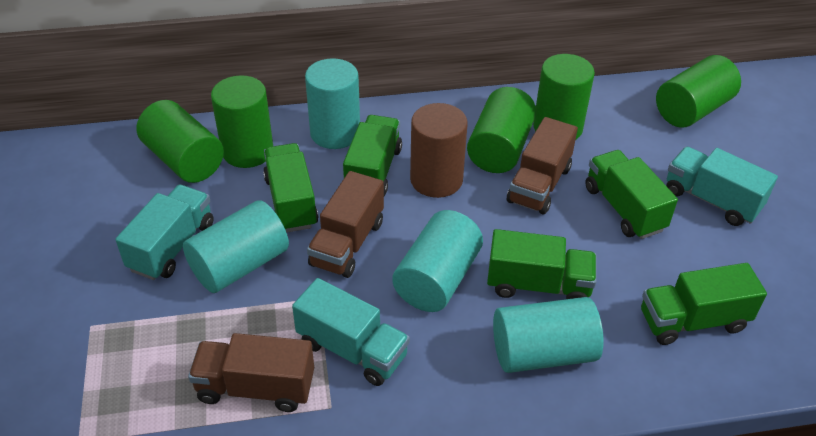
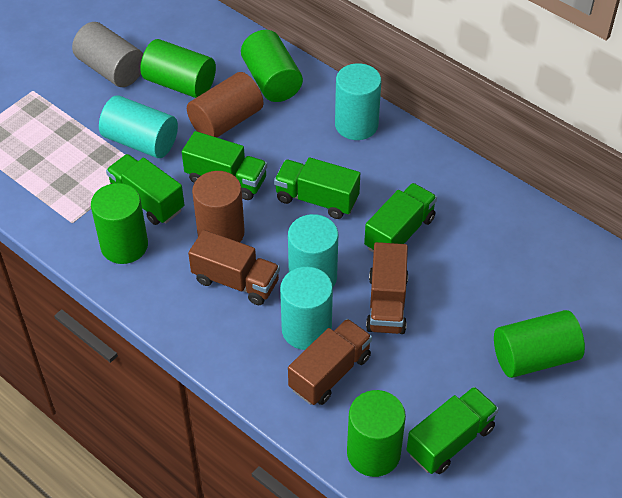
brown cylinder: [410,103,468,198] = 1 -> [187,72,263,137] [192,171,245,242] = 2
grey cylinder: none = 0 -> [72,22,143,87] = 1
turquoise truck: [115,185,214,280] [292,278,410,386] [666,147,778,226] = 3 -> none = 0

